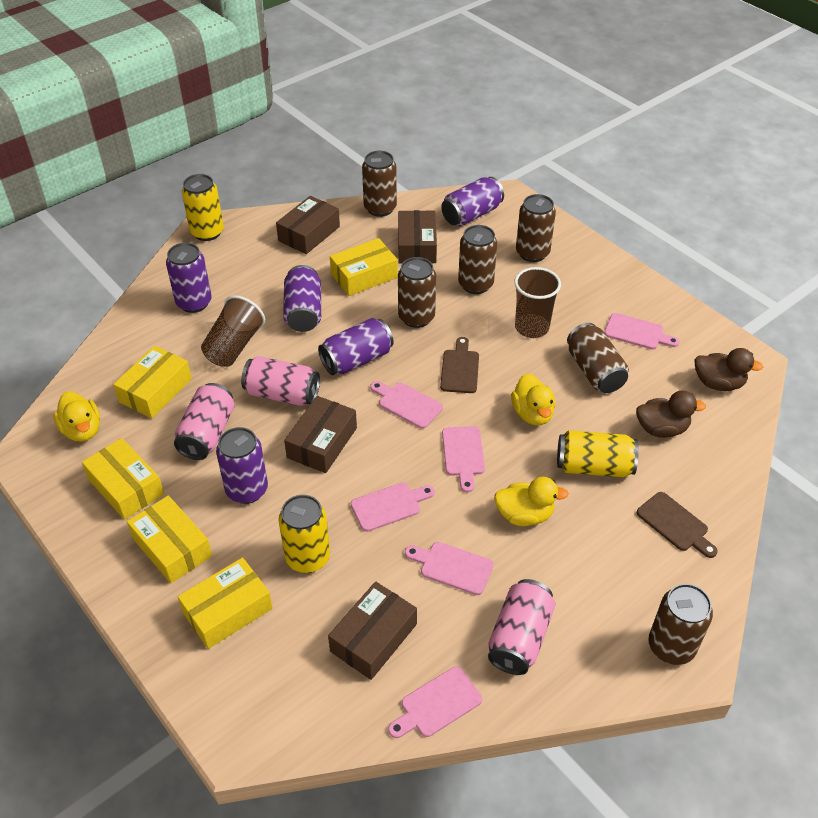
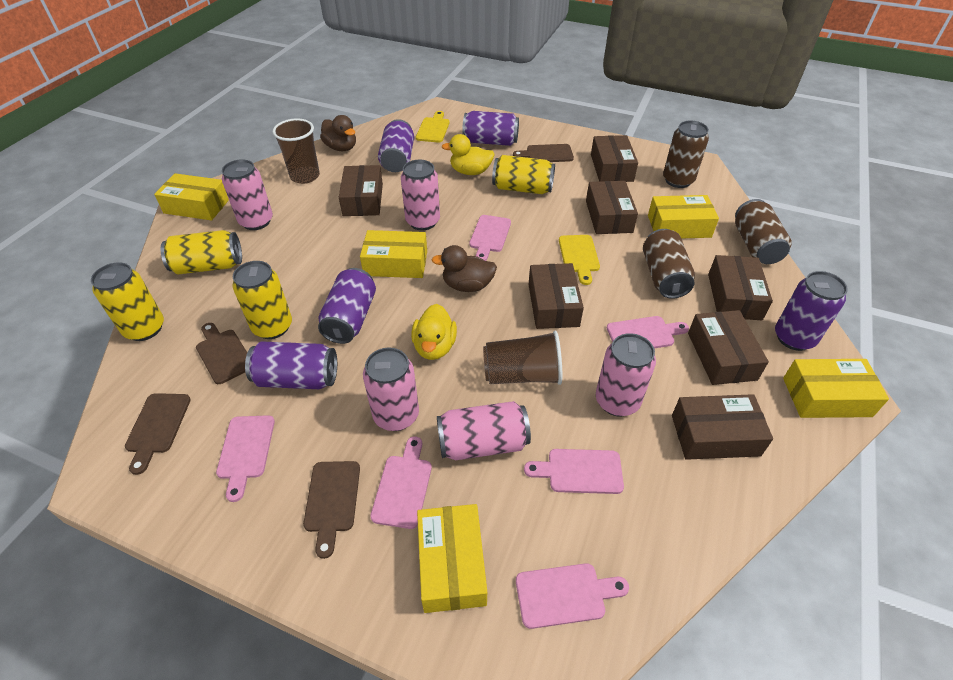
brown box: [276,196,340,254] [284,396,357,473] [328,581,417,680] [398,210,437,264] = 4 -> [339,165,383,216] [529,263,584,329] [586,181,638,234] [591,135,638,182] [672,394,773,460] [688,310,769,385] [708,255,773,320] = 7
brown can: [362,151,397,217] [398,257,436,328] [458,225,497,294] [516,194,556,262] [567,323,629,393] [649,584,713,665] = 6 -> [643,229,695,299] [663,121,709,188] [735,199,792,264] = 3
brown cutting board: [440,337,479,393] [637,492,718,558] = 2 -> [125,393,191,475] [196,323,247,384] [303,461,360,559] [513,144,574,162] = 4
pink can: [174,383,235,460] [241,356,320,406] [488,579,555,675] = 3 -> [222,159,273,230] [363,347,419,431] [401,160,440,231] [437,401,531,460] [596,333,656,416] = 5
yellow can: [182,174,224,241] [278,495,330,573] [557,430,639,477] = 3 -> [91,262,164,341] [161,230,242,275] [232,261,292,339] [492,155,555,194] = 4
yellow cutting board: none = 0 -> [416,111,450,143] [559,235,600,285] = 2
yellow duck: [53,392,100,442] [494,477,569,526] [511,373,556,425] = 3 -> [411,304,457,360] [441,134,495,175] = 2

